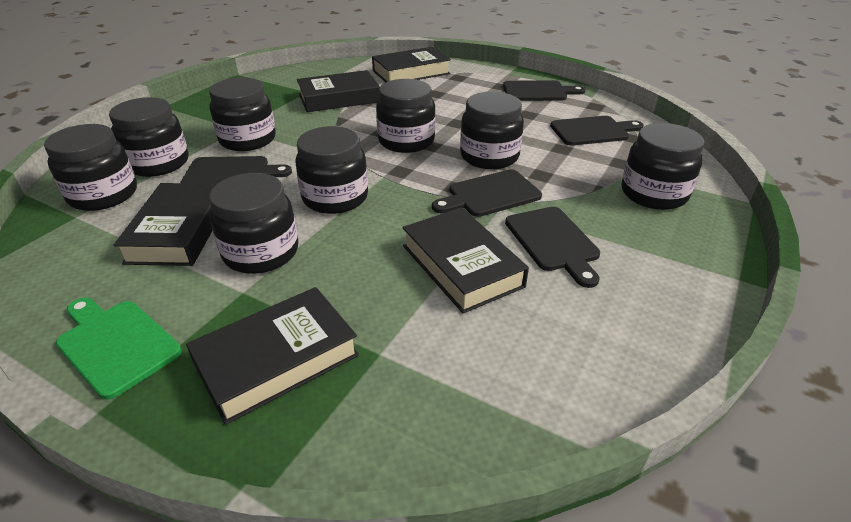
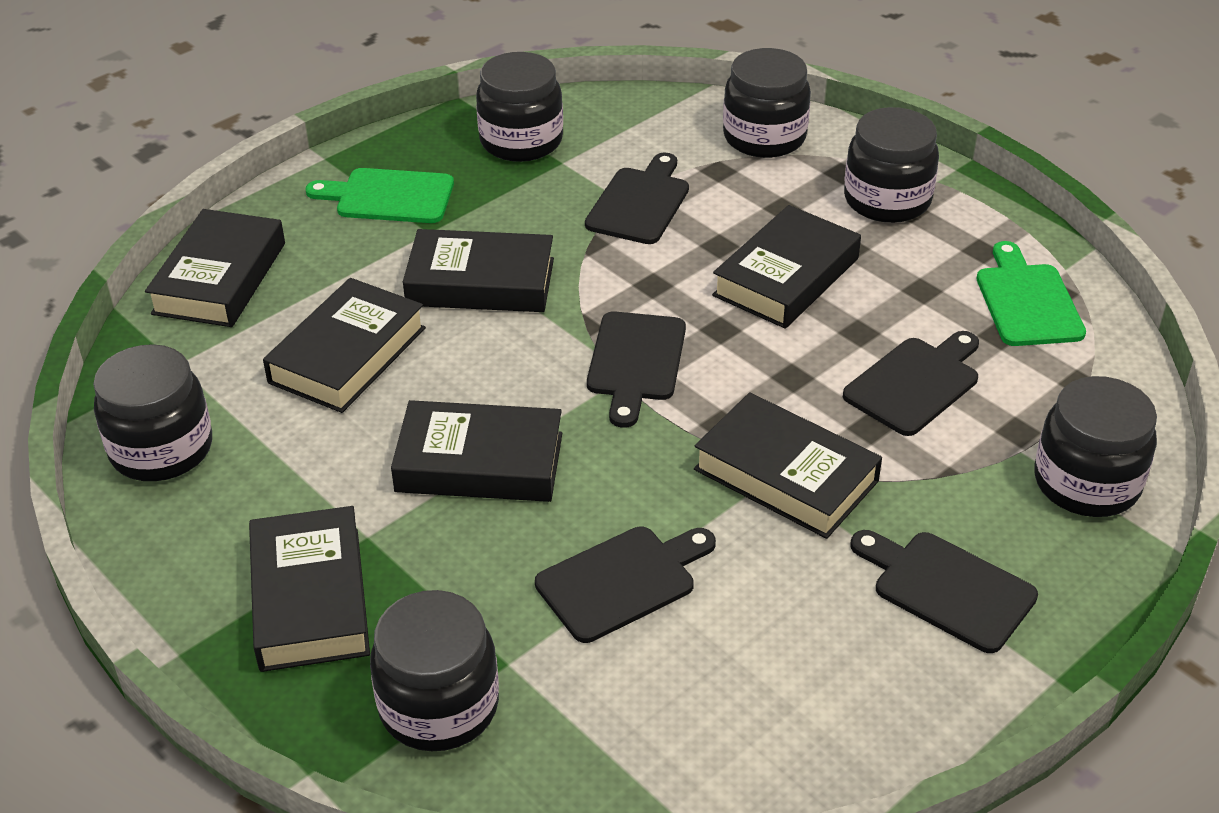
black book: [114,183,216,266] [186,287,359,425] [297,70,380,112] [372,47,451,82] [403,207,529,314] = 5 -> [145,209,285,327] [249,506,370,672] [263,278,426,413] [391,400,562,502] [403,229,554,312] [694,392,882,539] [712,205,861,329] = 7
black jar: [44,124,137,211] [109,97,188,177] [209,77,276,151] [209,173,298,274] [295,126,368,214] [376,79,436,153] [460,92,524,169] [622,123,704,210] = 8 -> [93,344,212,481] [370,590,499,751] [476,52,563,162] [723,48,811,158] [844,107,939,223] [1034,376,1157,517] = 6
green cutting board: [56,298,182,400] = 1 -> [306,168,454,223] [976,241,1086,346] = 2

